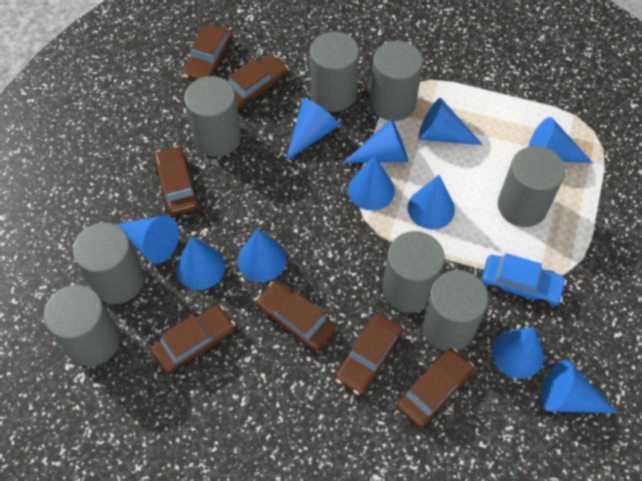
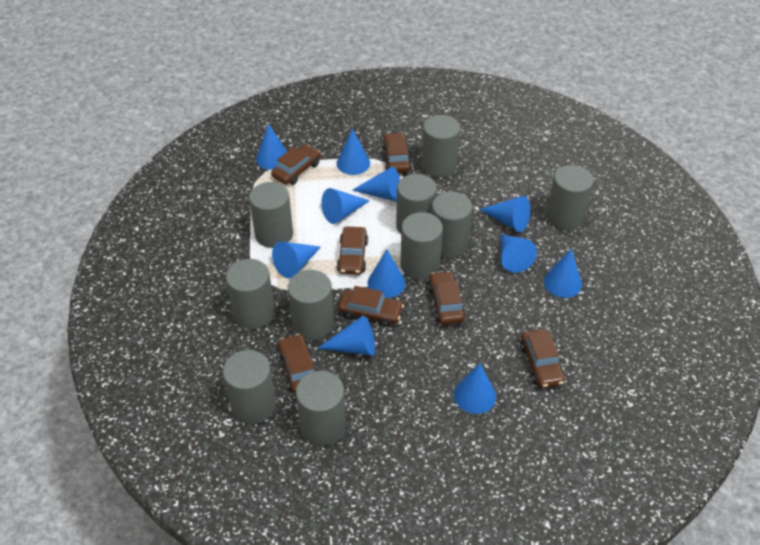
blue car: [481,253,567,308] = 1 -> none = 0
grey cylinder: [44,285,120,366] [73,223,144,304] [184,76,241,157] [310,32,359,112] [370,41,423,121] [383,231,445,313] [422,270,489,351] [498,146,565,227] = 8 -> [223,350,276,424] [226,259,275,329] [249,182,293,248] [288,270,334,340] [296,371,346,446] [396,174,437,234] [401,212,443,280] [422,115,460,177] [431,192,472,258] [546,165,594,230] = 10

